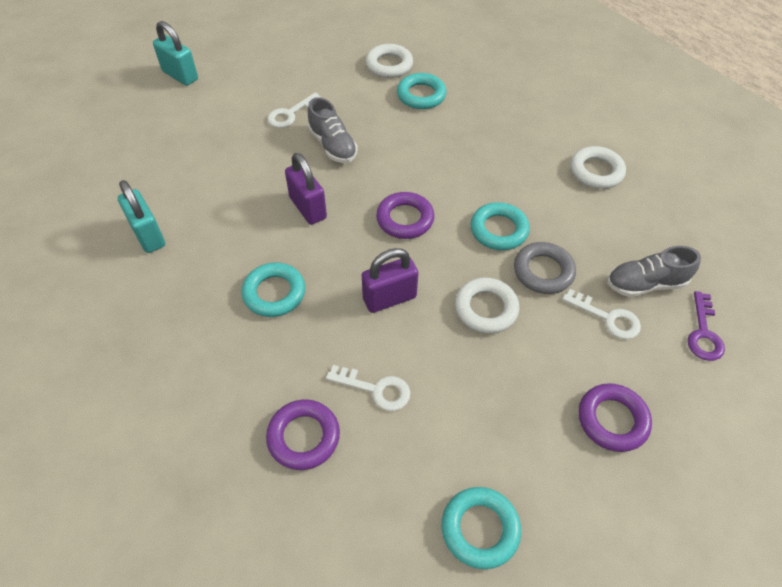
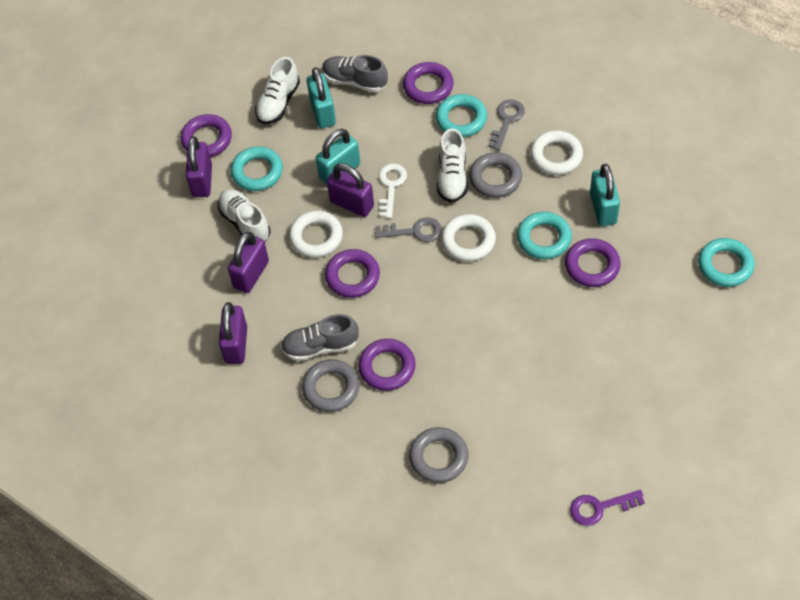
grey key: none = 0 -> [374,217,442,242] [488,99,525,151] = 2
grey ring: [514,242,576,294] = 1 -> [302,359,360,412] [409,427,469,483] [469,152,522,198] = 3
purple padlock: [285,153,327,225] [362,248,418,313] = 2 -> [186,136,212,197] [219,302,247,364] [228,232,269,293] [327,163,374,217] = 4
purple ring: [266,400,340,470] [376,192,434,239] [579,383,652,452] = 3 -> [181,114,232,157] [325,249,380,298] [358,339,416,391] [403,62,454,104] [565,238,621,287] = 5
turquoise padlock: [118,180,165,253] [153,21,198,86] = 2 -> [307,67,336,128] [316,129,360,185] [590,164,620,226] = 3
white key: [267,92,322,128] [326,365,410,411] [562,289,641,339] = 3 -> [378,163,407,219] = 1
white shoe: none = 0 -> [218,189,270,242] [255,57,300,124] [437,128,468,203] = 3

